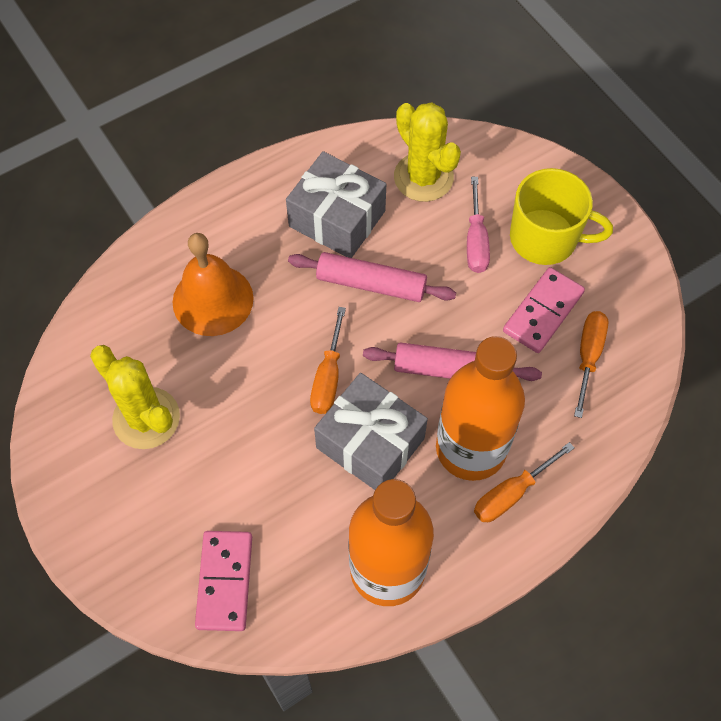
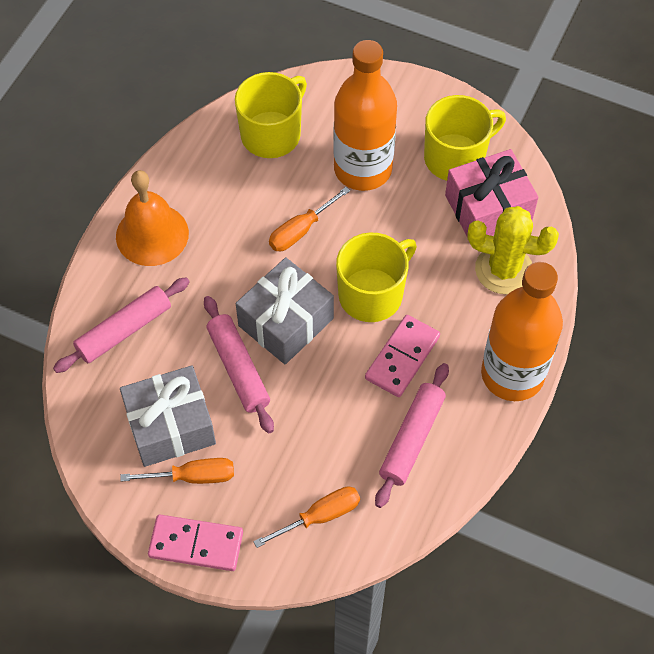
pink gift: none = 0 -> [445,149,538,238] = 1
pink rolling pin: [288,252,456,302] [363,342,542,381] = 2 -> [53,277,190,373] [204,296,274,433] [375,363,449,508] = 3
pink screwdriver: [467,177,490,273] = 1 -> none = 0
yellow cactus: [90,345,180,449] [394,102,461,202] = 2 -> [468,206,559,294] = 1
yellow mug: [510,168,613,265] = 1 -> [235,72,307,158] [336,233,417,322] [424,95,506,181] = 3

